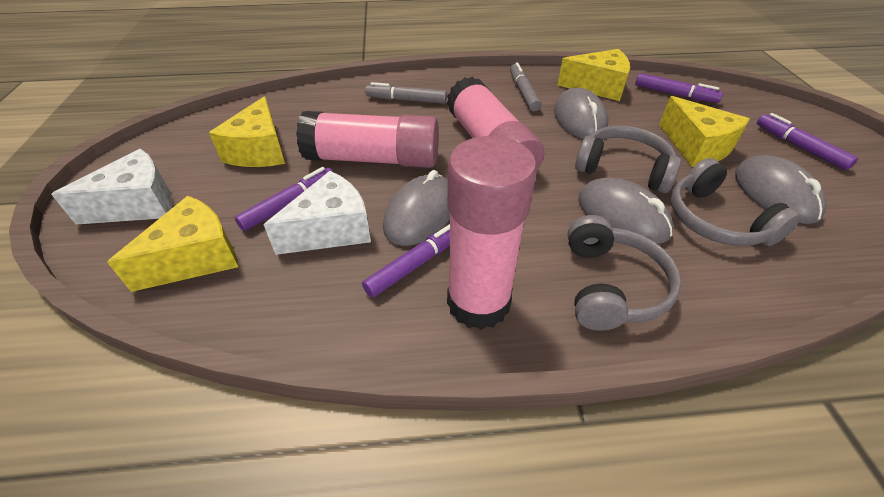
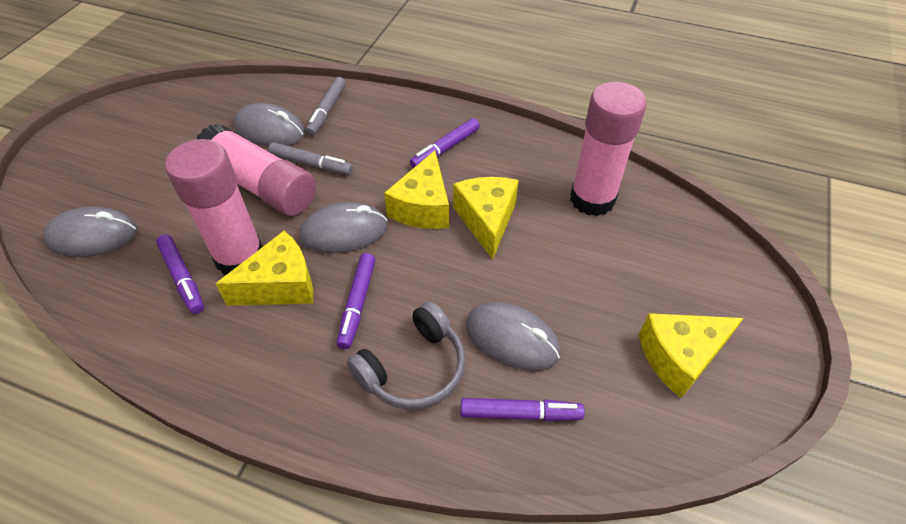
grey headphones: [568,215,681,331] [575,126,681,193] [670,158,801,246] = 3 -> [347,301,465,410] = 1
white cheese: [51,149,172,225] [264,171,371,255] = 2 -> none = 0

